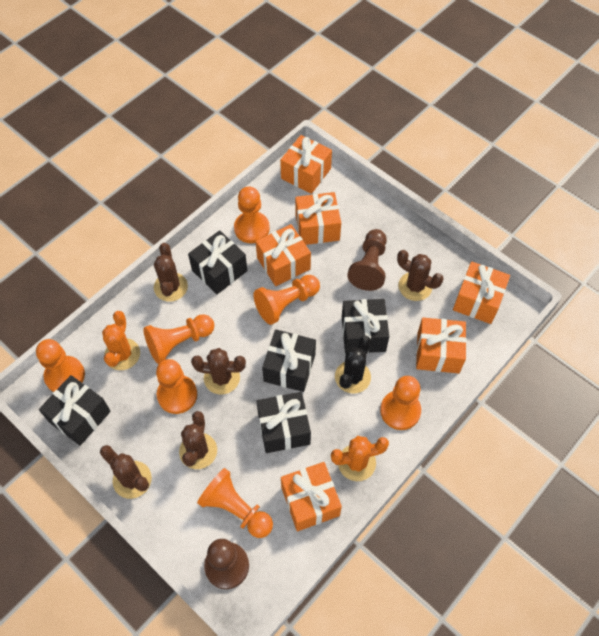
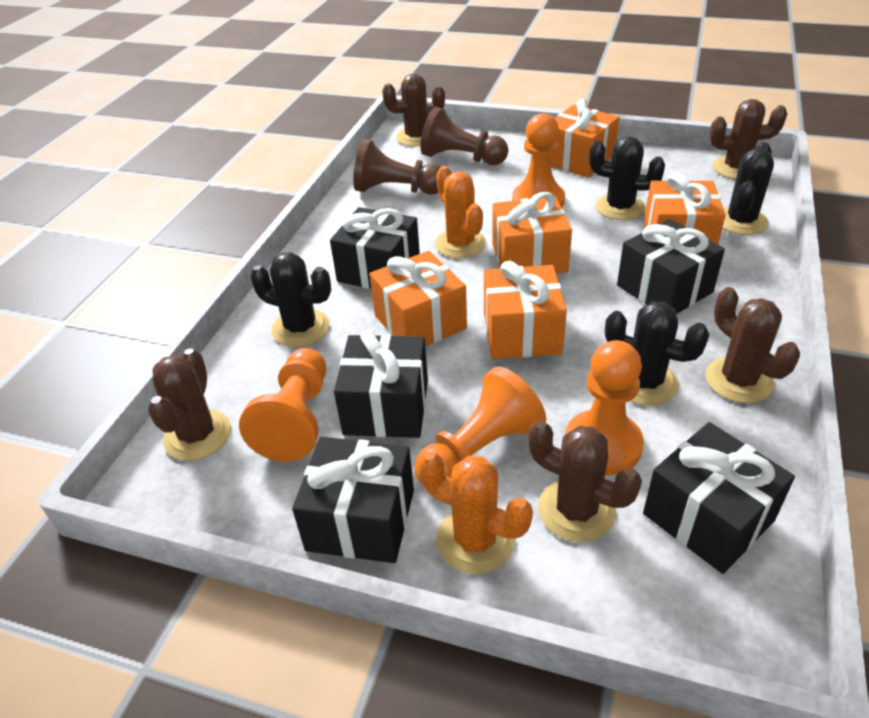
black cactus: [335,336,371,394] = 1 -> [250,252,331,347] [589,136,665,220] [605,301,710,405] [722,142,774,235] = 4
orange gift: [256,224,311,286] [280,135,332,194] [281,462,342,531] [295,192,341,245] [416,318,467,373] [453,261,510,324] = 6 -> [369,251,467,346] [484,261,567,359] [492,192,572,273] [550,99,620,177] [644,172,726,244] = 5
orange pawn: [36,339,85,392] [143,314,214,364] [156,359,197,414] [197,468,273,538] [234,187,270,243] [254,275,320,325] [380,376,421,430] = 7 -> [239,348,326,462] [414,367,546,485] [512,113,565,208] [565,340,644,475] = 4

